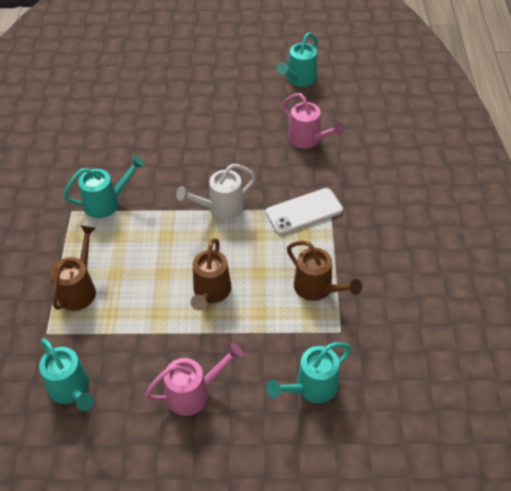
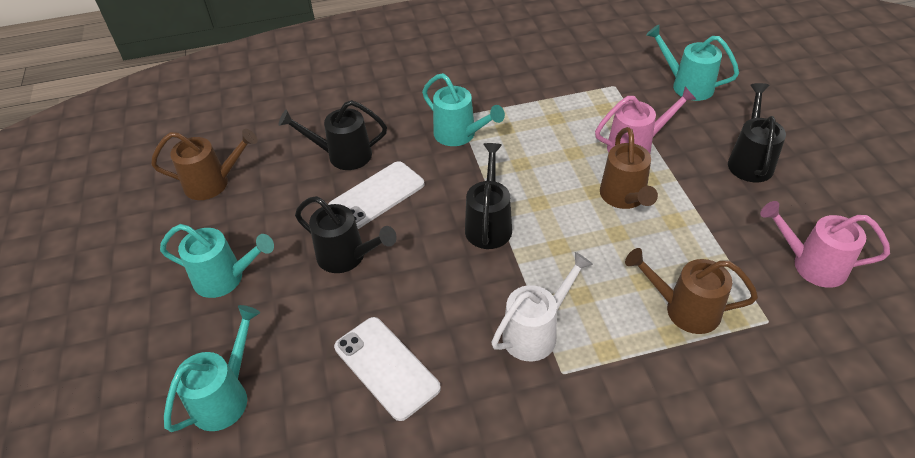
black watering can: none = 0 -> [278,100,387,170] [295,196,397,273] [465,143,512,249] [728,83,786,182] = 4
white phone: [266,188,343,235] = 1 -> [328,161,425,229] [334,317,441,421] = 2

